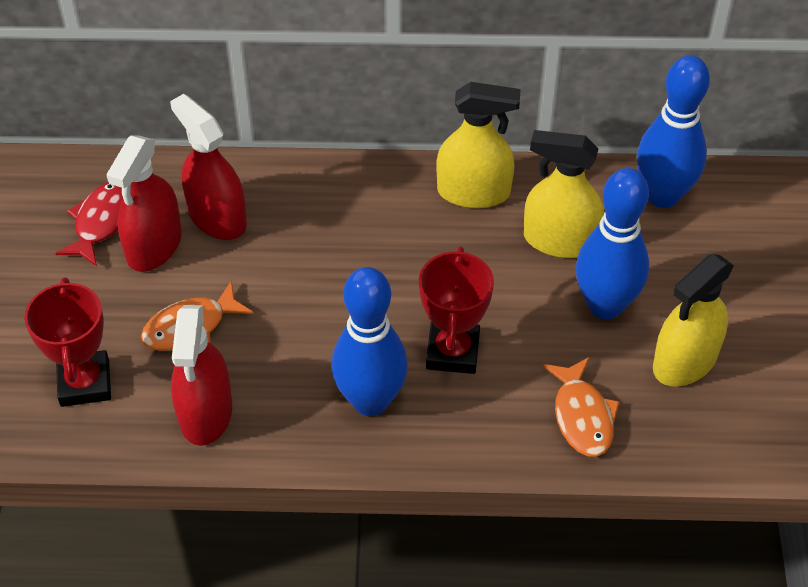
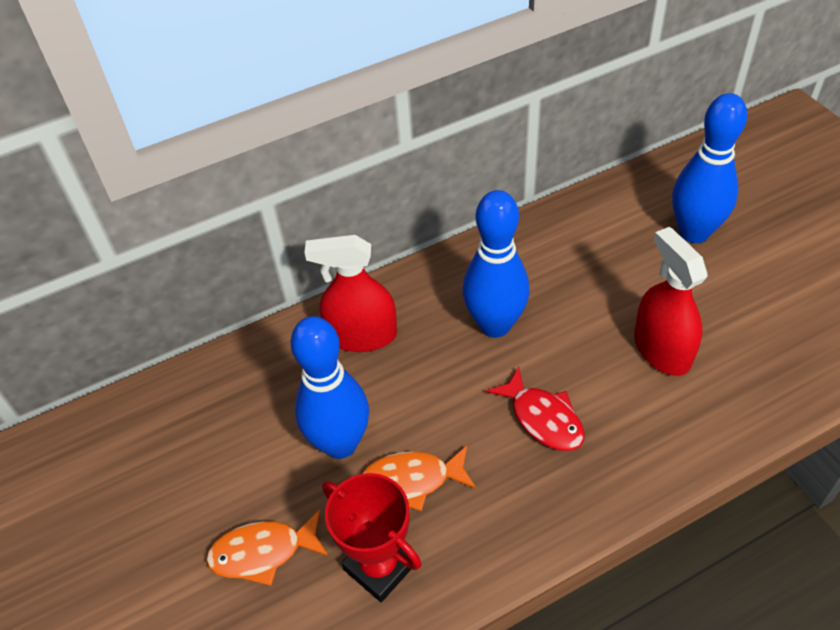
red spray bottle: [106,135,182,272] [170,94,247,240] [171,305,232,446] = 3 -> [304,235,397,352] [634,227,708,376] = 2
red trophy: [24,278,111,407] [419,247,494,374] = 2 -> [322,473,422,602] = 1
yellow spray bottle: [436,82,521,208] [524,130,604,258] [653,254,734,387] = 3 -> none = 0

